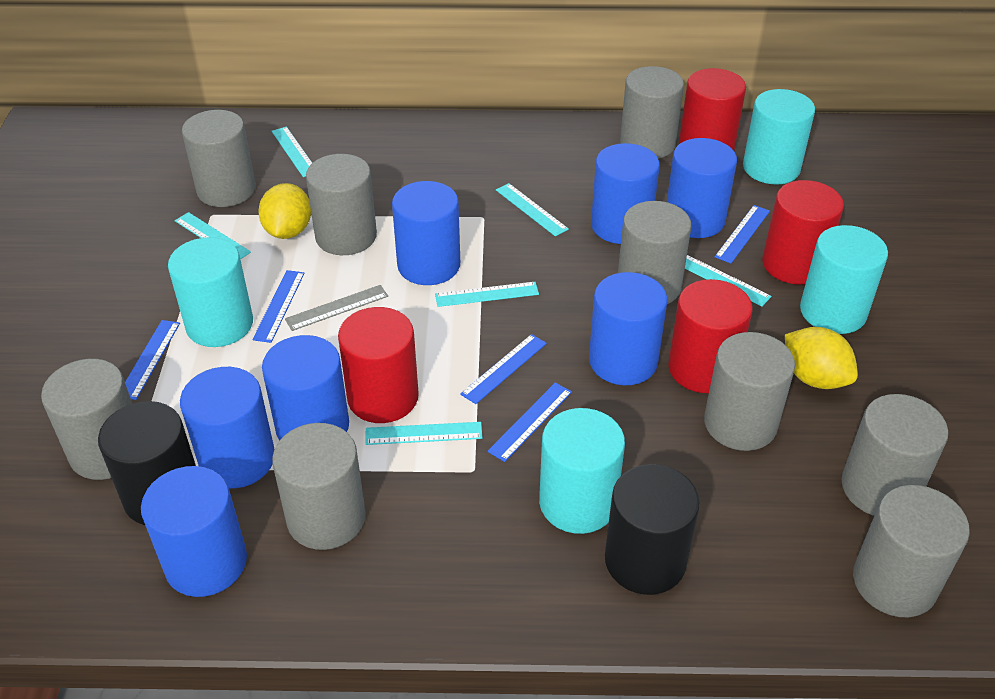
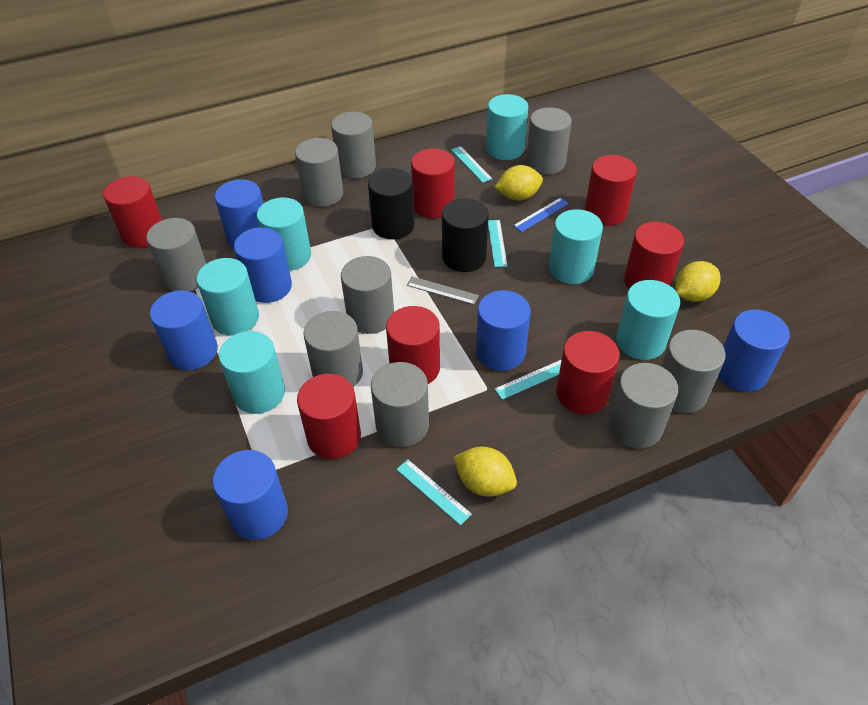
blue cylinder: [141,466,247,597] [180,367,274,488] [262,335,349,441] [392,181,460,285] [589,272,667,385] [591,143,660,244] [667,138,737,238] = 7 -> [150,290,218,370] [213,450,288,540] [215,179,263,249] [234,227,292,303] [476,290,531,371] [718,310,790,392] = 6
blue ruler: [125,320,180,400] [252,270,305,343] [460,334,547,404] [487,383,572,462] [715,205,770,263] = 5 -> [513,198,569,232] = 1
red cylinder: [338,307,419,423] [668,279,753,393] [679,68,746,151] [762,180,844,285] = 4 -> [103,176,162,248] [297,374,361,459] [386,306,440,384] [411,149,455,219] [556,331,620,414] [585,155,637,226] [624,222,684,289] = 7
turquoise cylinder: [168,237,253,347] [539,408,625,534] [743,89,815,184] [800,225,888,334] = 4 -> [197,258,259,336] [219,331,285,414] [257,198,311,271] [486,94,528,160] [549,209,603,284] [616,280,680,360] = 6
turquoise ruler: [175,212,251,259] [272,127,312,177] [365,422,482,445] [435,282,539,307] [496,183,569,236] [685,255,772,307] = 6 -> [396,460,472,525] [451,146,492,183] [488,220,507,267] [495,359,562,400] = 4
yellow lemon: [258,183,311,239] [785,327,858,389] = 2 -> [454,447,517,497] [495,165,543,201] [675,261,721,302] = 3

